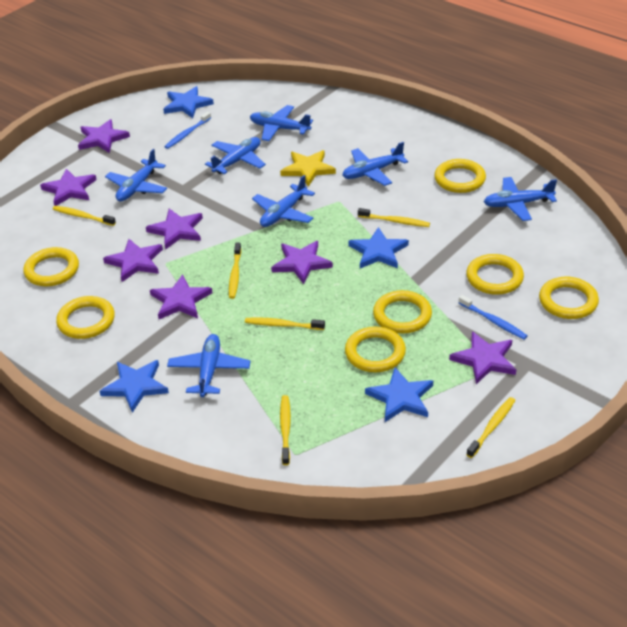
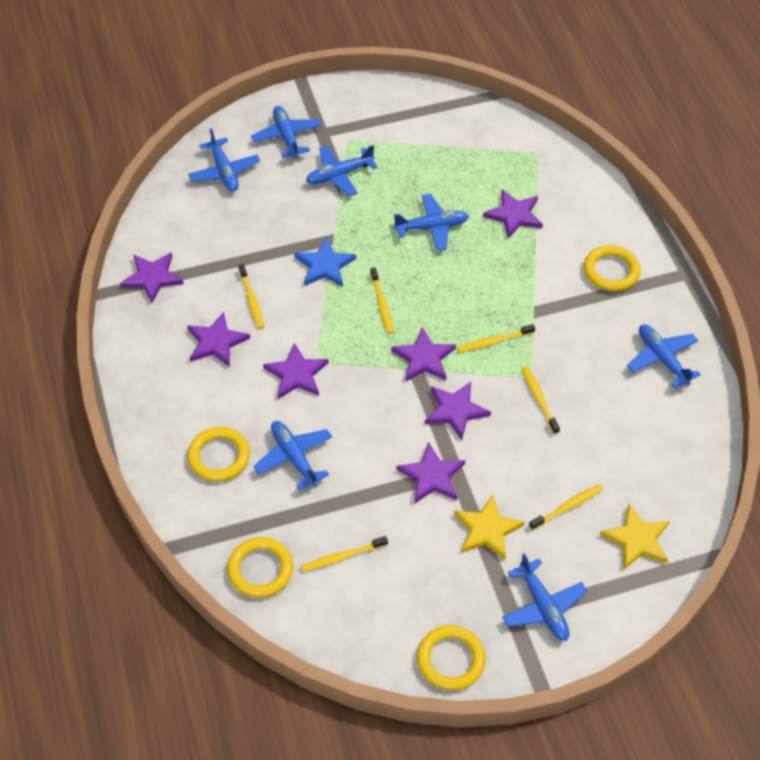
blue star: [99,360,169,413] [163,86,214,118] [348,227,409,268] [365,367,433,422] = 4 -> [295,237,356,287] = 1
blue toothbrush: [164,112,211,149] [459,295,528,340] = 2 -> none = 0
yellow ring: [23,247,79,286] [56,296,115,339] [345,327,406,372] [373,290,432,334] [434,159,486,193] [466,254,524,295] [539,277,599,319] = 7 -> [188,427,250,482] [227,537,293,598] [417,625,486,691] [584,245,641,291] = 4
yellow star: [280,150,336,187] = 1 -> [454,495,525,560] [600,504,670,569] = 2

